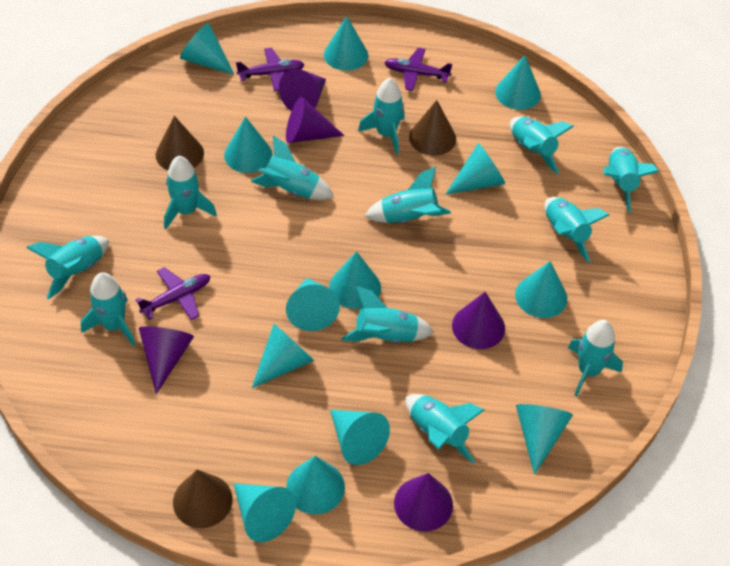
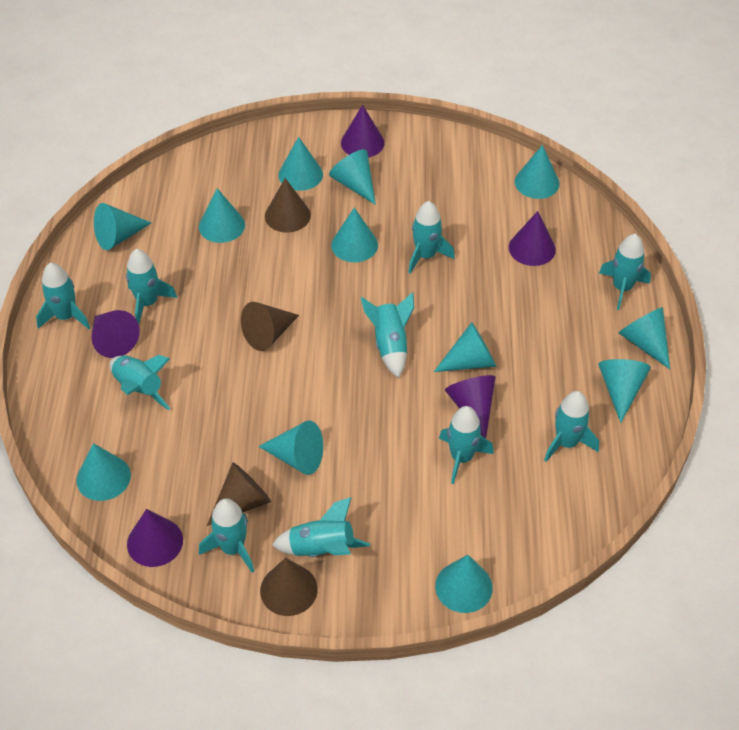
brown cone: [156,116,204,170] [173,470,232,528] [409,100,456,156] = 3 -> [207,462,271,526] [241,302,299,351] [260,558,318,616] [265,178,311,233] = 4
purple plane: [136,267,210,320] [236,48,305,91] [384,48,452,91] = 3 -> none = 0
turquoise cone: [180,23,235,75] [224,116,272,173] [234,483,296,542] [252,324,315,388] [286,278,340,331] [286,456,345,514] [324,16,368,71] [329,251,381,309] [330,410,390,465] [445,143,505,195] [495,55,541,110] [515,261,567,318] [516,404,573,475] = 13 -> [76,443,131,501] [94,203,151,250] [199,188,245,243] [258,421,323,475] [278,137,323,191] [329,149,376,205] [331,208,378,262] [434,322,496,372] [435,555,493,613] [515,145,560,199] [598,359,651,423] [619,307,670,369] = 12
turquoise rocket: [26,236,109,299] [81,272,136,346] [164,156,217,229] [251,135,334,200] [341,286,434,343] [358,78,405,154] [365,167,451,223] [405,394,484,463] [510,117,574,174] [544,197,609,263] [568,320,623,396] [604,147,659,213] = 12 -> [36,263,90,329] [109,355,170,410] [126,249,177,324] [199,499,254,573] [272,497,370,557] [361,292,414,378] [408,201,455,274] [439,406,494,484] [544,391,599,462] [599,234,651,310] = 10

